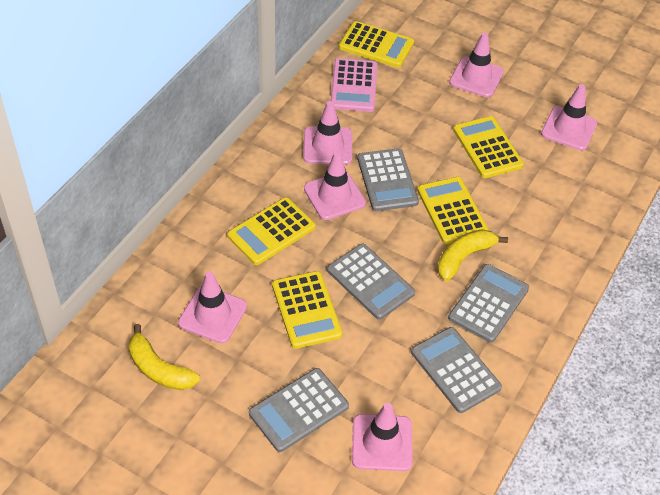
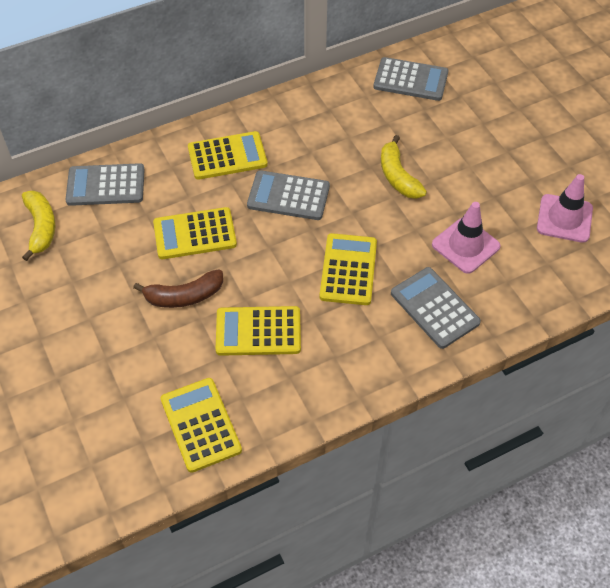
brown banana: none = 0 -> [133,270,223,308] = 1
grey calculator: [249,368,349,452] [327,244,415,320] [357,148,419,211] [411,327,502,413] [448,264,529,343] = 5 -> [65,163,145,206] [247,170,330,220] [373,57,448,101] [391,267,481,349] = 4
pink calculator: [331,58,377,112] = 1 -> none = 0
pink traffic cone: [178,272,247,344] [303,101,352,165] [304,151,366,220] [352,403,412,471] [449,32,504,97] [541,84,597,150] = 6 -> [432,202,500,274] [537,174,593,243] = 2

